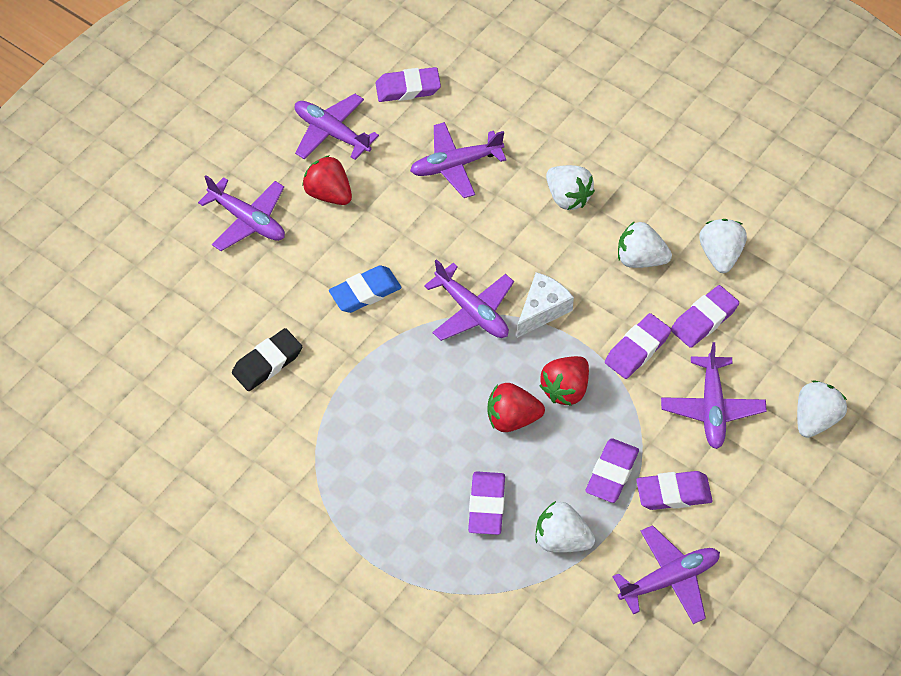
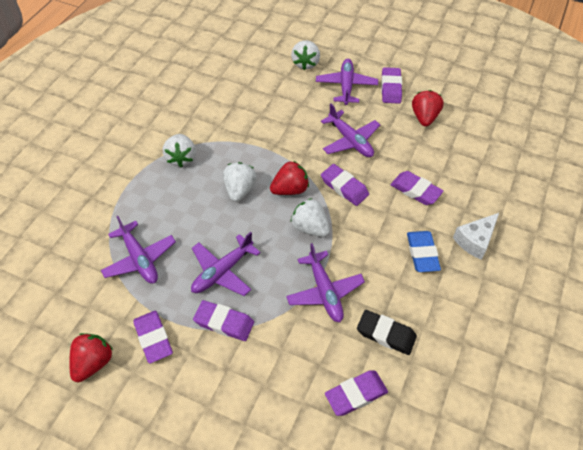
purple plane: [198,175,285,251] [295,94,379,160] [410,122,506,198] [424,259,514,341] [613,525,720,624] [661,342,767,449] = 6 -> [101,216,176,284] [191,232,261,296] [286,243,365,322] [316,59,378,105] [321,103,380,157] = 5
white strawberry: [535,501,595,553] [546,165,595,210] [618,221,672,268] [699,219,747,273] [797,381,847,438] = 5 -> [163,134,196,167] [223,162,257,202] [291,40,320,70] [291,198,330,237] = 4

